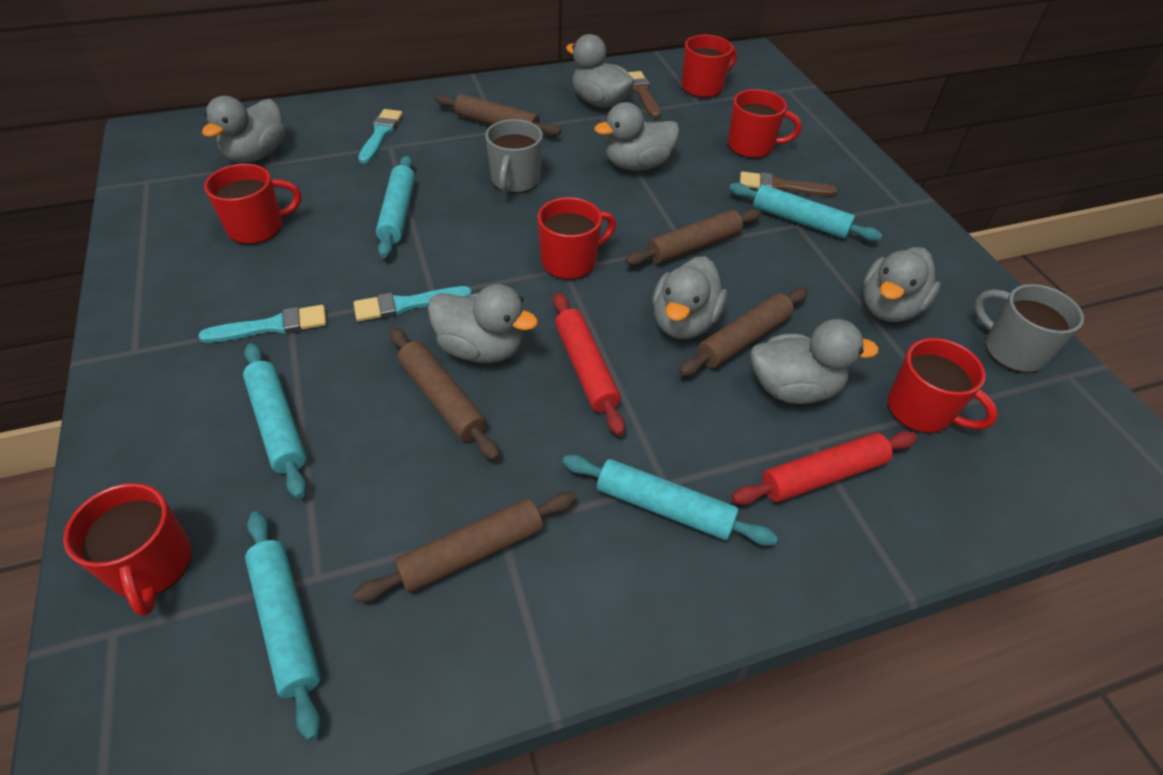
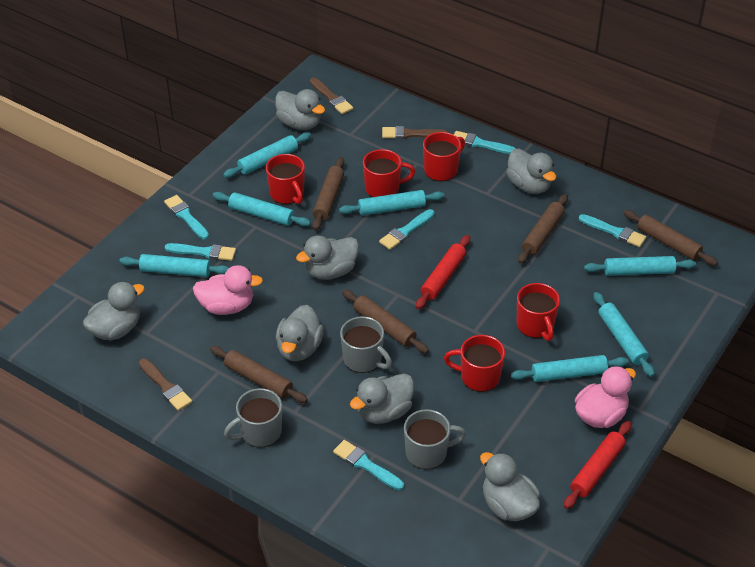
brown brush: [628,71,661,118] [740,171,837,196] = 2 -> [139,359,192,411] [310,78,353,114] [382,126,448,139] = 3
grey mug: [485,119,543,194] [974,284,1084,373] = 2 -> [224,388,282,448] [340,316,392,373] [404,409,466,469] = 3
pink duck: none = 0 -> [193,265,263,315] [575,366,636,428] = 2
red mug: [63,483,191,616] [204,164,301,245] [538,197,616,280] [682,35,737,98] [728,89,801,159] [888,338,998,434] = 6 -> [266,154,305,204] [363,149,415,197] [423,132,465,182] [444,335,505,392] [517,283,560,341] = 5
turquoise brush: [199,305,326,343] [354,286,472,321] [358,109,403,164] = 3 -> [164,195,209,239] [165,243,236,261] [333,440,404,490] [379,209,434,250] [454,131,516,154] [579,214,646,247] = 6
turquoise rolling pin: [243,343,307,499] [245,511,321,741] [376,156,415,258] [563,455,778,546] [729,183,882,241] = 5 -> [119,254,229,277] [213,192,311,227] [223,132,311,178] [339,190,444,216] [511,355,629,382] [584,256,696,276] [593,292,655,377] = 7

